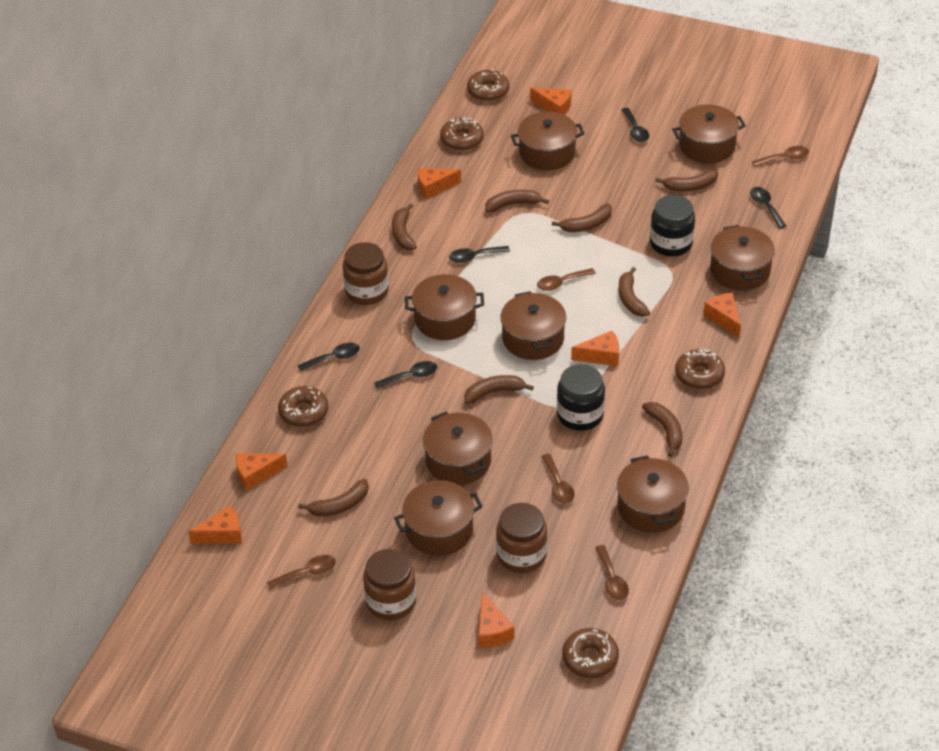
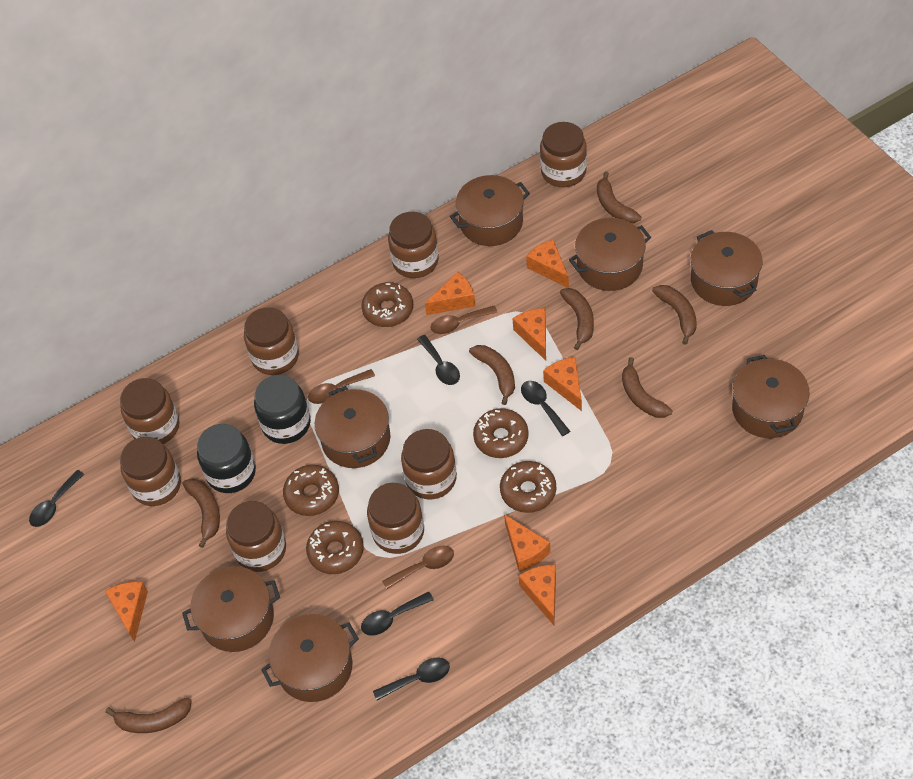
brown banana: [298,479,369,517] [392,204,417,250] [464,375,534,404] [485,190,549,212] [552,204,612,232] [619,267,650,317] [642,402,682,457] [655,169,718,192] = 8 -> [105,697,192,733] [183,479,220,548] [469,345,515,405] [560,288,594,350] [597,171,641,224] [622,357,673,418] [652,285,697,345] = 7
brown jar: [343,242,389,305] [363,549,416,620] [496,503,547,573] = 3 -> [120,378,180,444] [120,437,181,506] [226,501,286,572] [244,307,299,375] [367,483,424,554] [388,212,439,278] [401,429,457,499] [540,122,587,187] = 8
brown pot: [394,480,483,556] [405,274,484,340] [423,411,493,485] [500,291,566,360] [511,111,585,170] [617,455,689,533] [672,105,746,163] [710,225,775,291] = 8 -> [182,566,280,652] [261,614,359,702] [315,386,390,468] [450,175,530,246] [569,218,651,291] [691,230,763,306] [732,355,810,438] = 7
brown spoon: [267,555,336,590] [537,268,596,291] [541,454,575,504] [595,545,629,600] [752,146,809,166] = 5 -> [308,369,375,404] [382,545,454,589] [430,306,498,334] = 3

